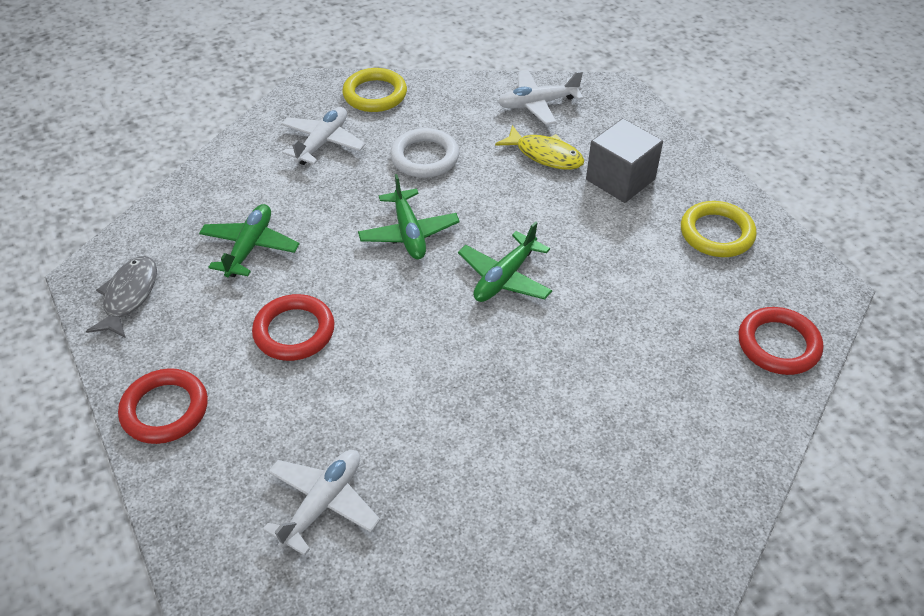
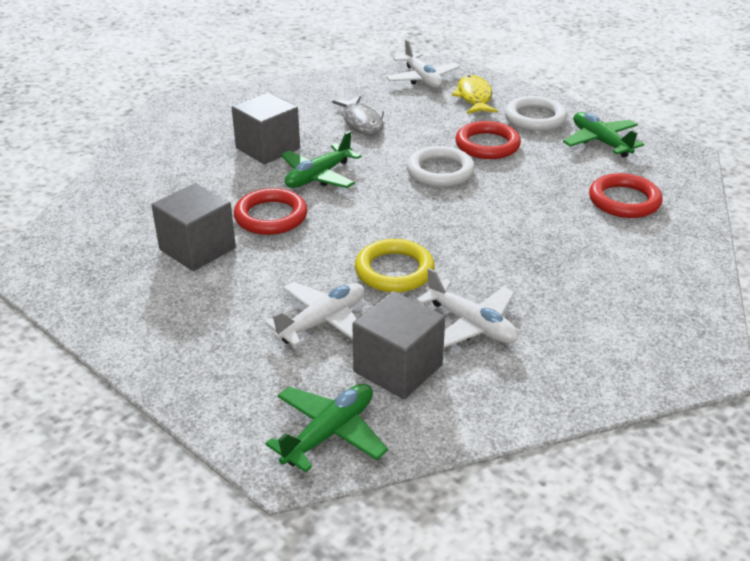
grey cube: [586,118,663,203] = 1 -> [151,183,236,271] [232,92,300,164] [352,291,445,399] = 3
white ring: [390,128,459,178] = 1 -> [407,146,475,187] [505,96,567,131] = 2
yellow ring: [342,68,407,112] [681,201,757,257] = 2 -> [355,239,435,293] = 1

